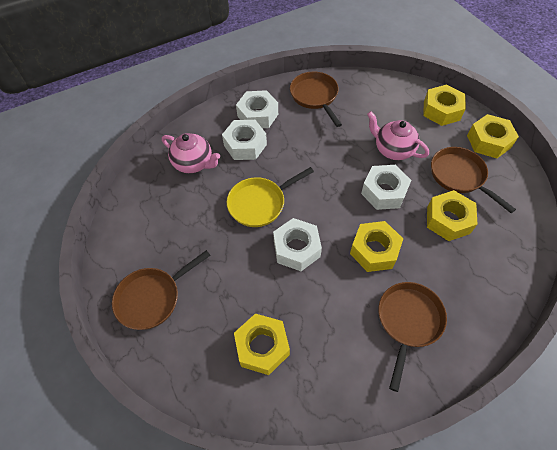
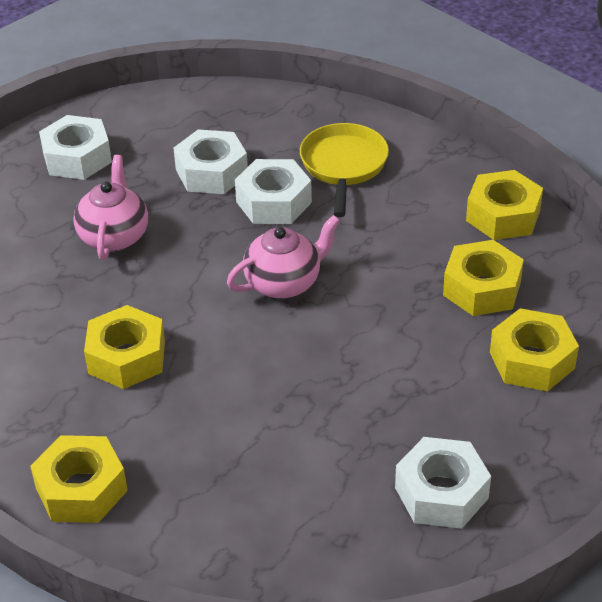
brown pan: [112,250,211,330] [290,72,342,127] [378,282,447,392] [431,147,516,213] = 4 -> none = 0

